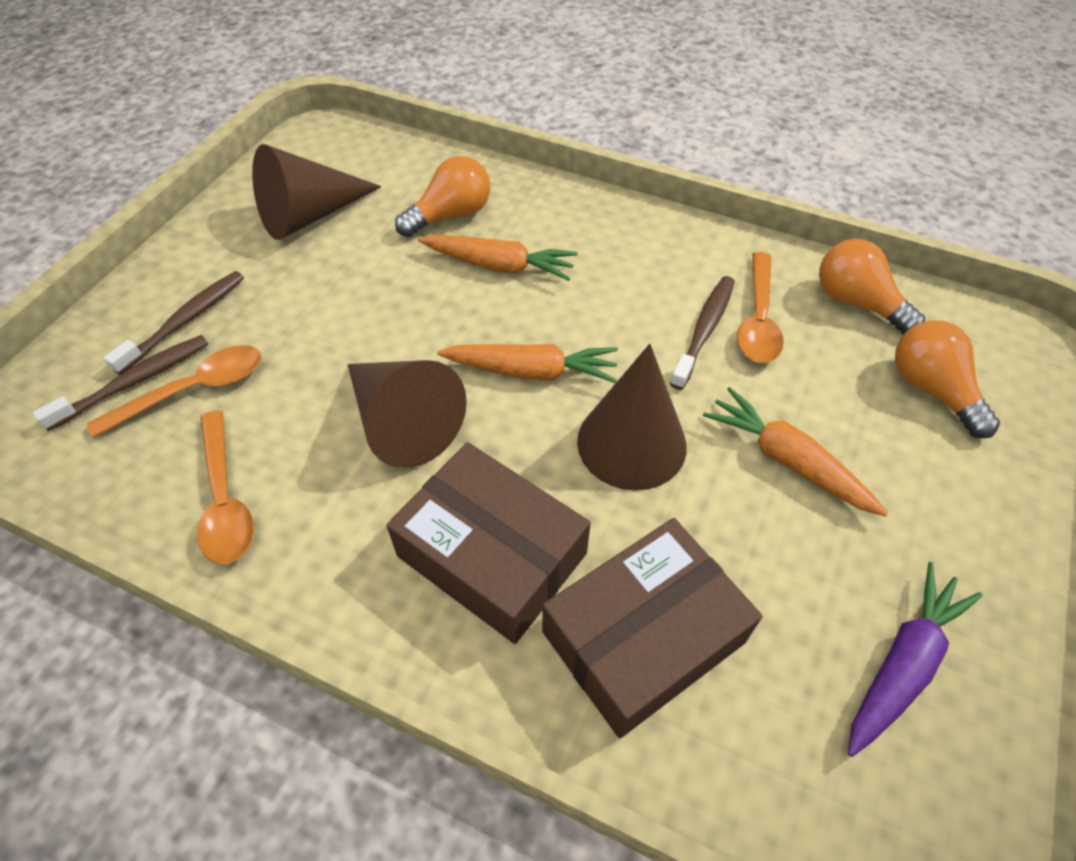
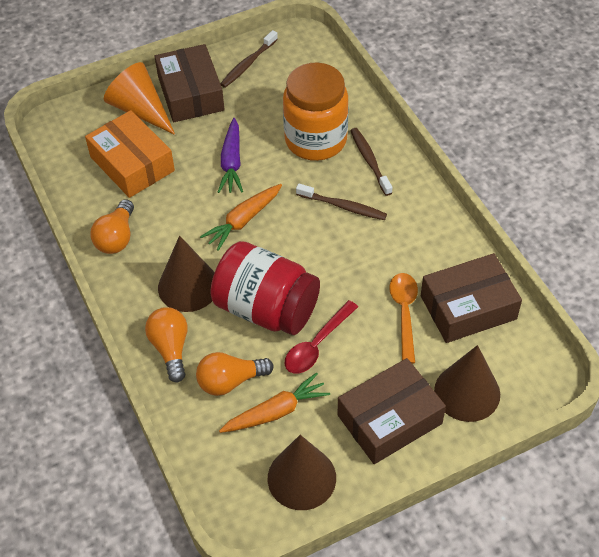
brown box: [386,442,591,644] [542,518,763,738] = 2 -> [155,44,225,122] [338,358,446,464] [421,253,522,343] = 3
orange box: none = 0 -> [85,110,175,198] = 1
orange carrot: [418,234,578,281] [437,344,618,383] [703,387,888,517] = 3 -> [200,184,282,251] [219,372,330,433] = 2
orange cone: none = 0 -> [104,62,175,135] = 1
orange jar: none = 0 -> [283,63,348,161] = 1
orange spoon: [87,345,262,438] [197,410,254,565] [737,252,784,363] = 3 -> [389,273,418,364] = 1
red jar: none = 0 -> [210,241,320,335] = 1
red spoon: none = 0 -> [285,300,358,374] = 1

